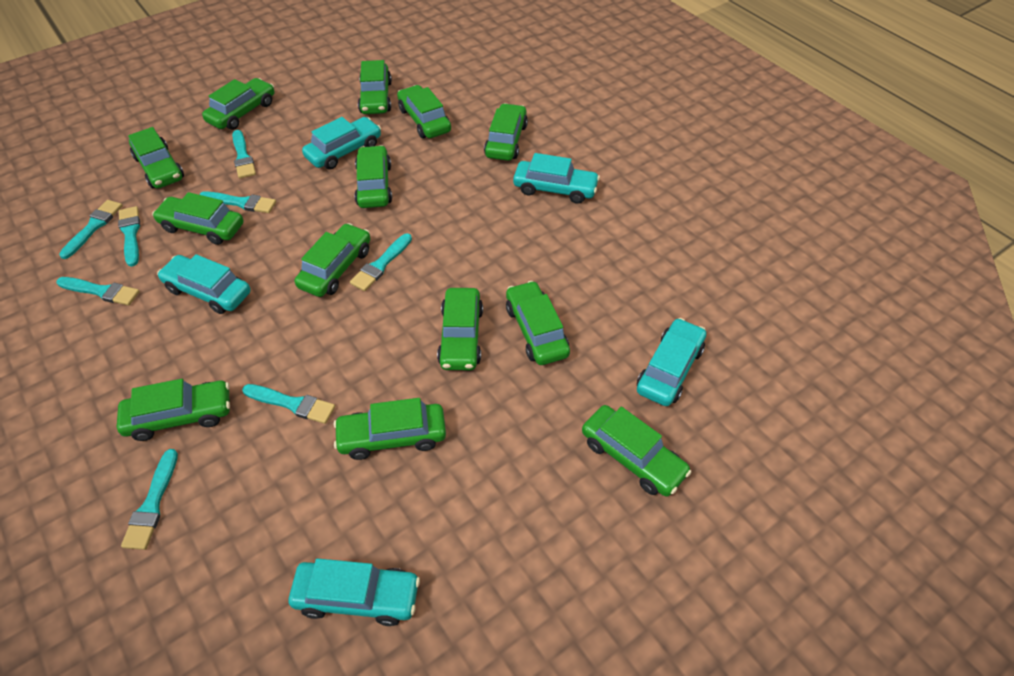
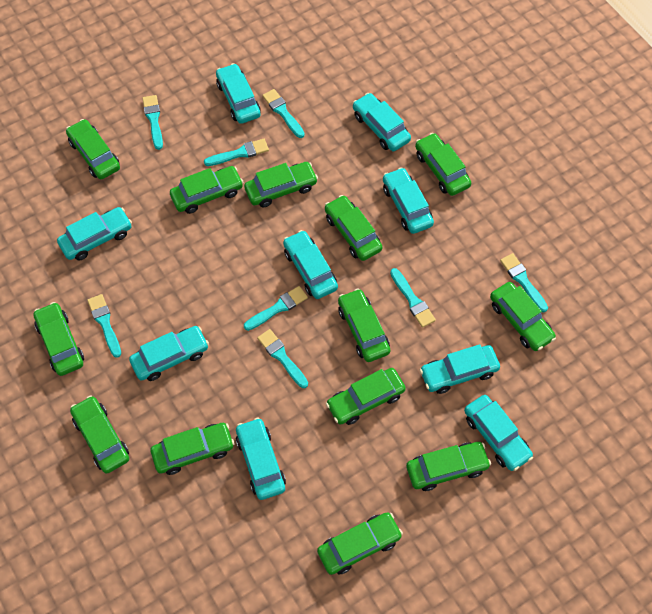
turquoise car: [157,254,251,314] [289,558,420,626] [302,117,381,170] [513,153,600,204] [637,318,706,406] = 5 -> [57,207,132,260] [129,326,209,381] [216,63,261,124] [236,418,286,500] [283,230,338,299] [353,93,411,151] [383,167,434,234] [420,344,500,394] [464,395,533,471] = 9

